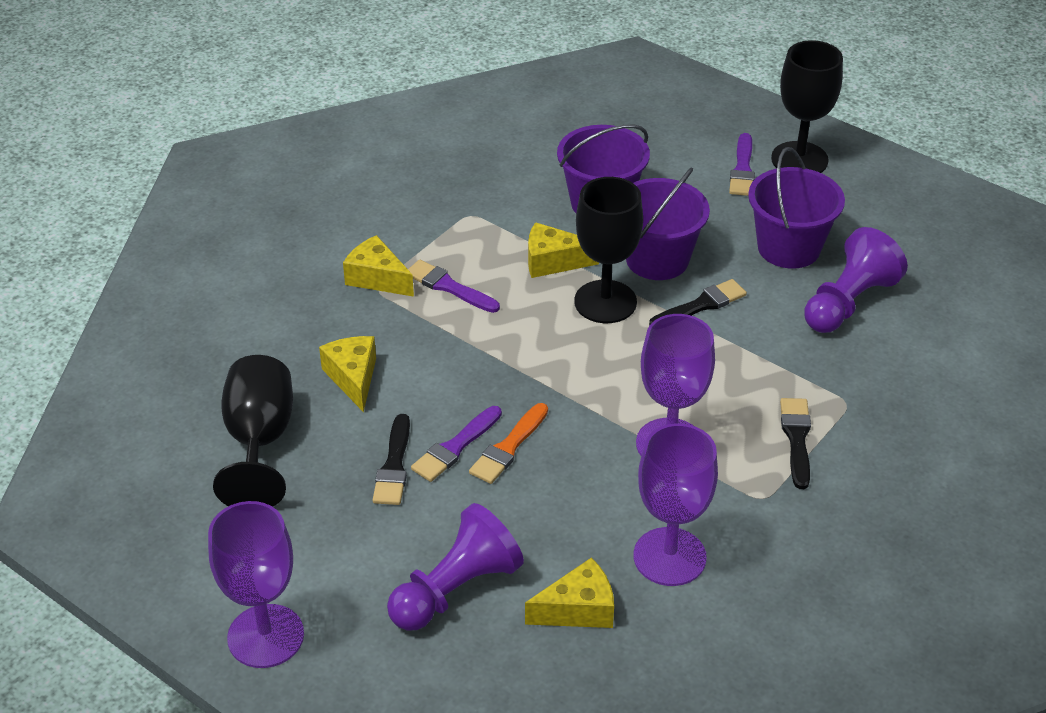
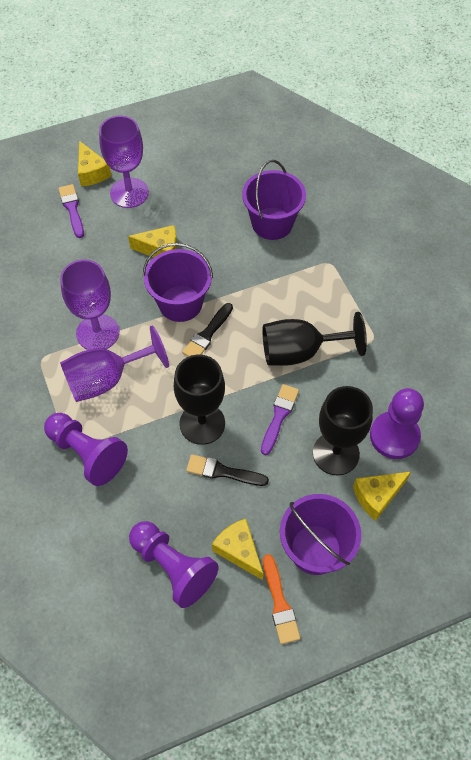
black brush: [373,414,410,505] [649,279,747,326] [780,398,811,489] = 3 -> [182,303,233,357] [186,454,269,486] = 2
purple brush: [408,260,500,313] [411,406,502,482] [729,133,755,196] = 3 -> [59,184,84,238] [261,384,299,455] = 2
purple pawn: [387,503,524,631] [804,227,908,333] = 2 -> [44,413,128,486] [129,521,219,608] [370,388,424,459] = 3

